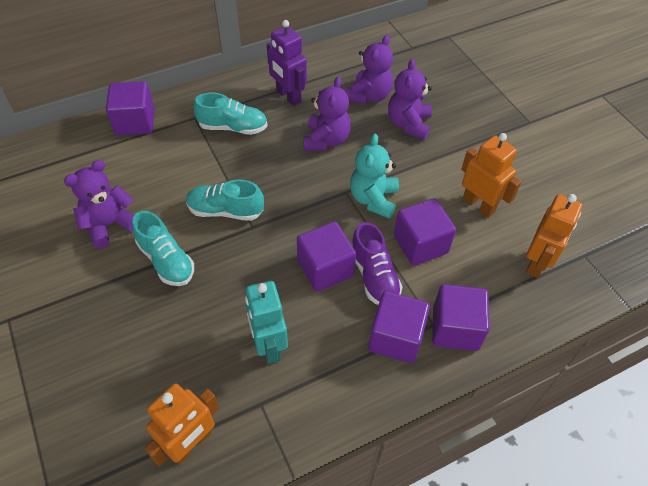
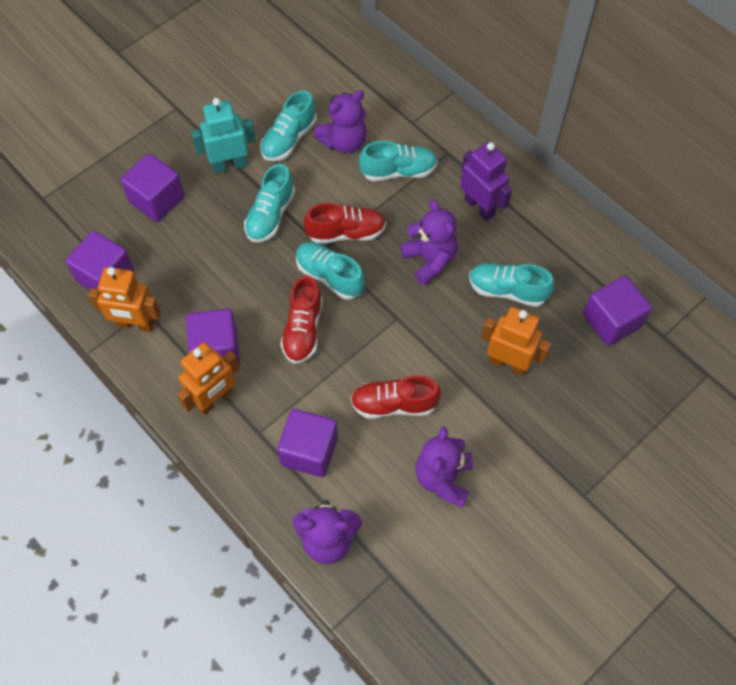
purple shoe: [352,222,402,305] = 1 -> none = 0
red shoe: none = 0 -> [280,276,323,364] [304,203,386,244] [350,375,441,419] = 3
turquoise shoe: [132,211,194,286] [186,180,264,221] [194,93,268,135] = 3 -> [244,164,295,242] [260,91,316,161] [296,242,365,300] [359,140,438,181] [469,263,554,307] = 5
turquoise teddy bear: [350,134,399,219] = 1 -> none = 0

